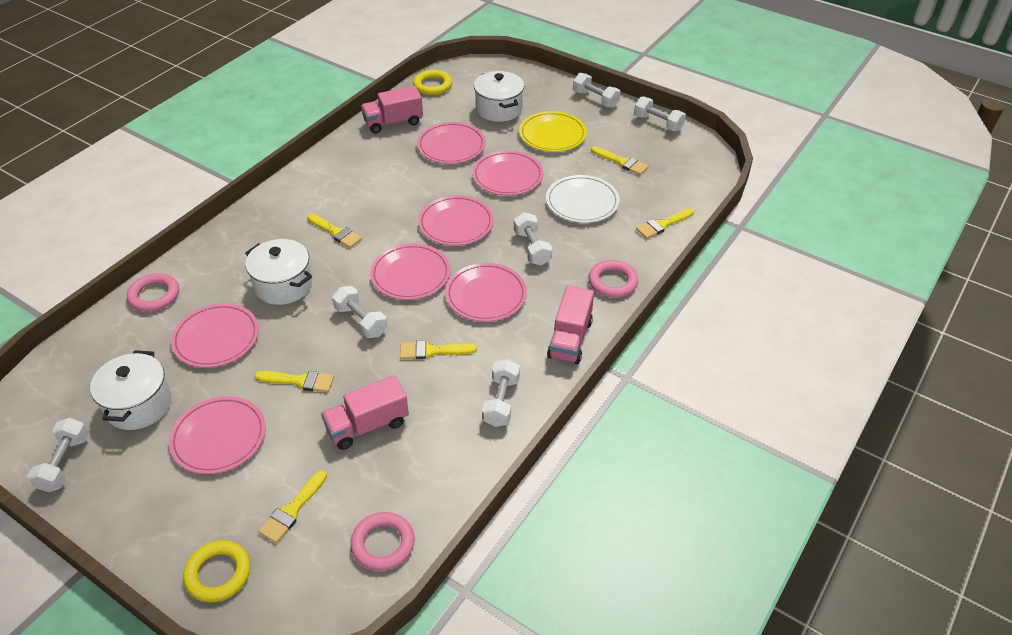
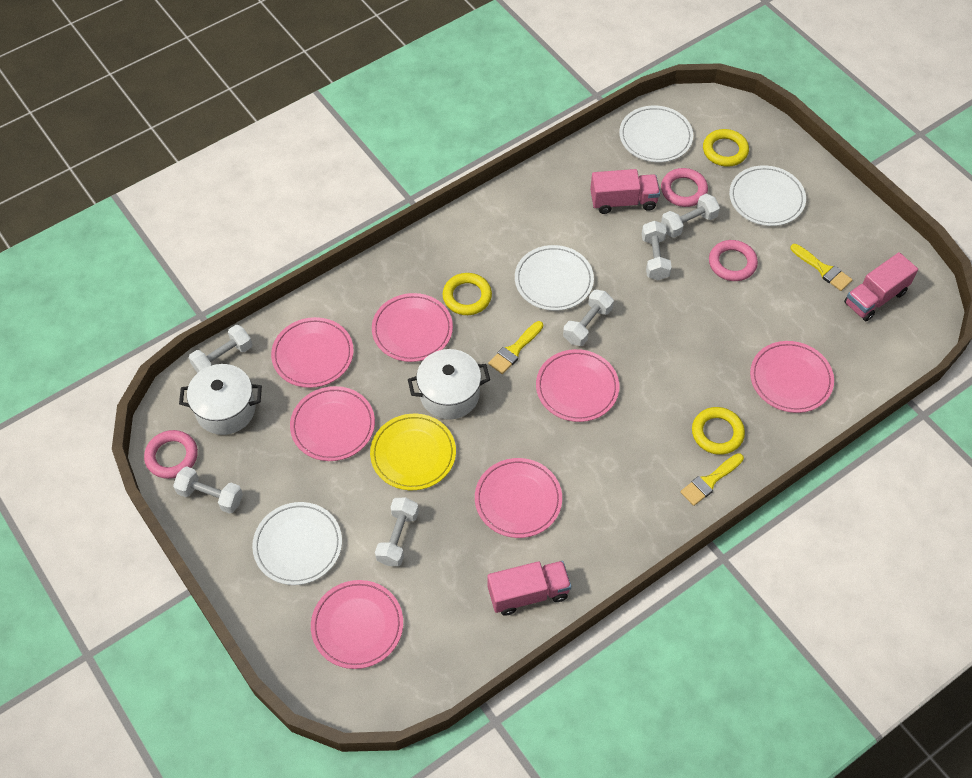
white plate: [546,175,620,223] = 1 -> [252,502,342,585] [515,245,594,311] [619,106,693,162] [729,165,806,226] = 4
white pot: [90,350,172,430] [245,239,312,305] [474,71,524,122] = 3 -> [179,364,262,435] [408,349,490,420] = 2
yellow brush: [255,371,334,392] [258,470,327,543] [307,214,362,248] [400,340,477,359] [591,146,649,175] [636,208,694,239] = 6 -> [488,321,543,374] [680,453,744,506] [790,244,852,291] = 3
yellow ring: [183,540,251,602] [413,70,452,95] = 2 -> [442,273,492,315] [692,407,745,455] [703,129,749,167] = 3

